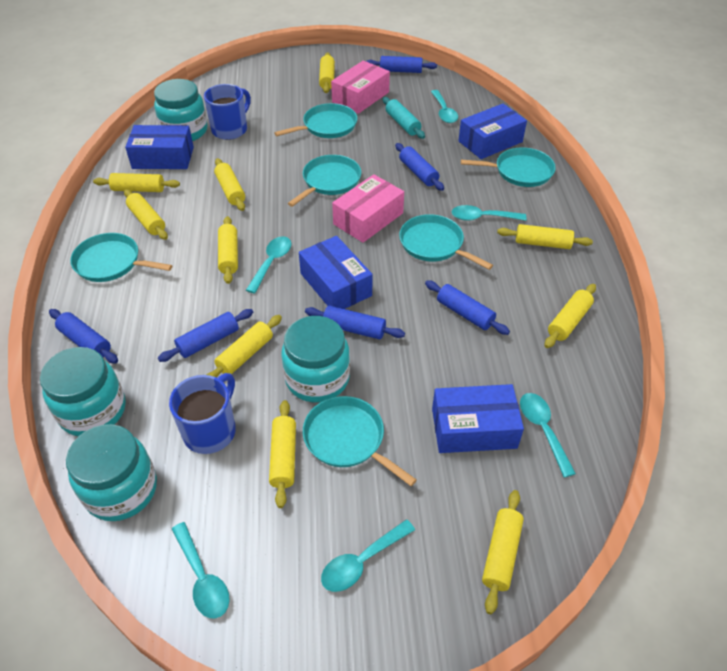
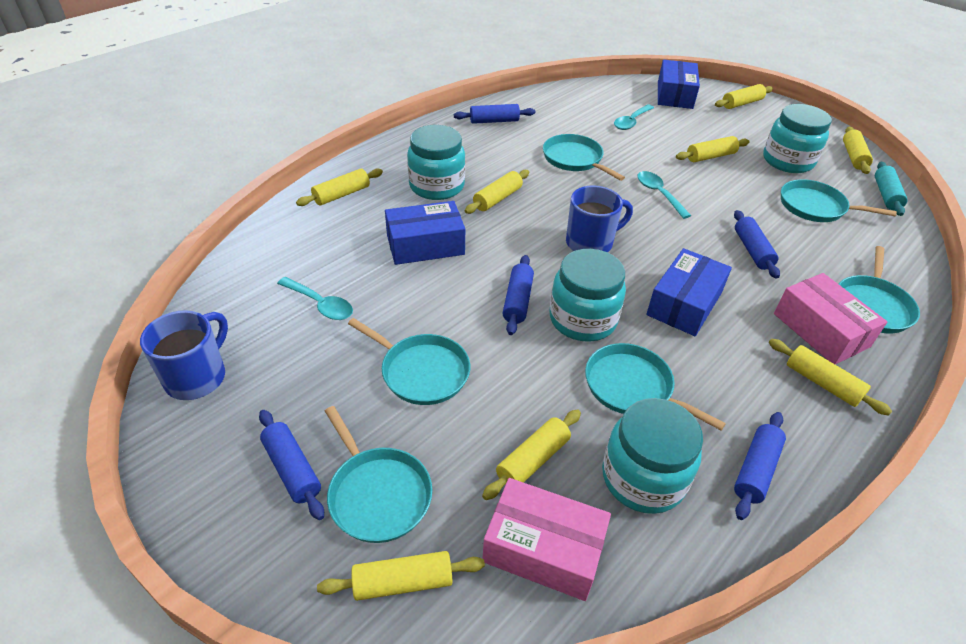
blue box: [125,125,194,169] [299,236,373,309] [432,384,524,453] [458,104,527,159] = 4 -> [385,201,465,265] [646,248,732,336] [658,60,700,109] = 3
blue rolling pin: [49,309,118,364] [158,309,253,362] [305,305,405,340] [366,56,437,73] [395,143,444,191] [425,280,510,335] = 6 -> [259,410,324,520] [454,104,535,124] [503,255,534,335] [734,210,780,279] [734,412,786,520] = 5
turquoise spoon: [172,522,230,619] [246,236,292,294] [321,519,415,592] [431,90,458,123] [452,205,527,221] [520,393,576,478] = 6 -> [277,277,353,320] [614,104,654,130] [637,171,691,219] = 3
yellow rolling pin: [93,173,180,192] [124,189,168,240] [207,315,282,378] [214,158,245,211] [218,216,238,284] [269,400,296,508] [319,53,335,93] [482,490,524,614] [497,224,593,249] [545,284,596,348] = 10 -> [296,169,383,206] [317,551,485,601] [464,170,529,214] [482,410,581,500] [676,136,750,162] [715,84,773,109] [769,339,892,416] [843,127,873,174] = 8

